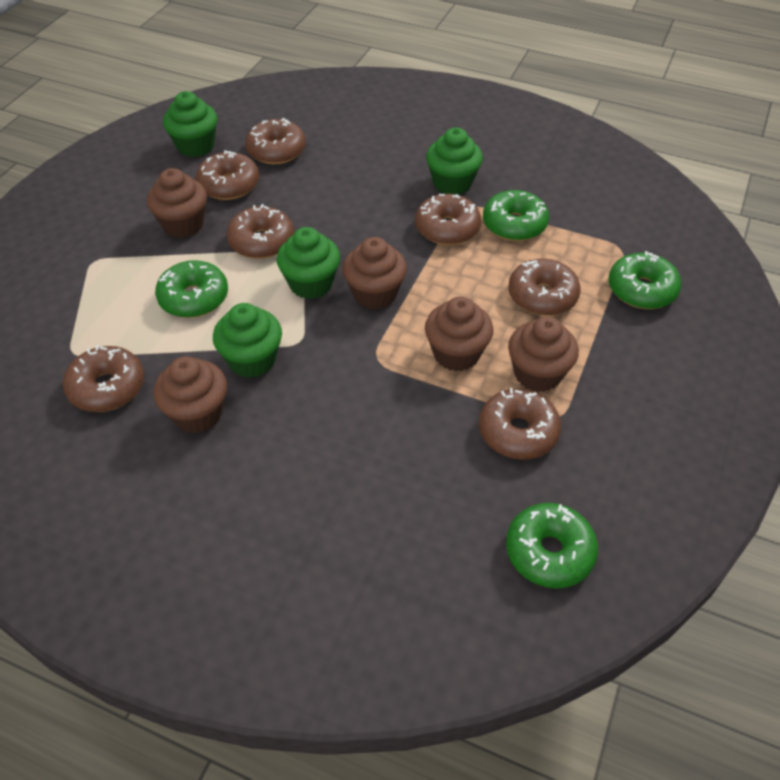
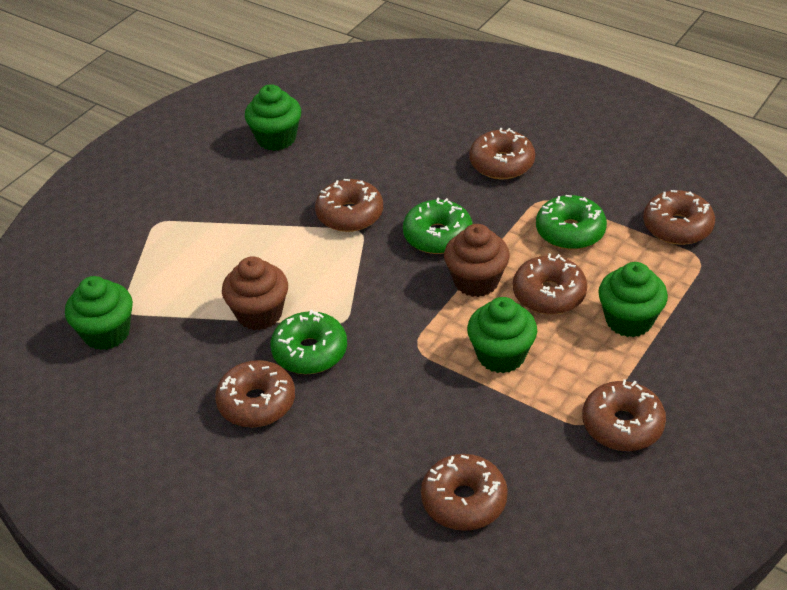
brown cupcake: [147,168,207,238] [153,356,227,433] [343,237,407,310] [425,296,494,371] [508,317,579,392] = 5 -> [222,256,288,330] [444,224,510,297] = 2
green donut: [155,260,228,318] [483,190,549,241] [506,503,598,589] [609,251,681,309] = 4 -> [271,310,347,374] [403,197,473,254] [536,195,607,250] = 3

